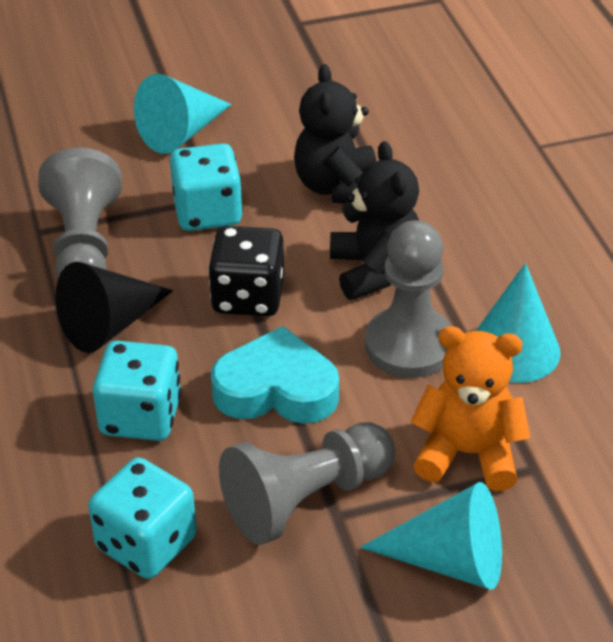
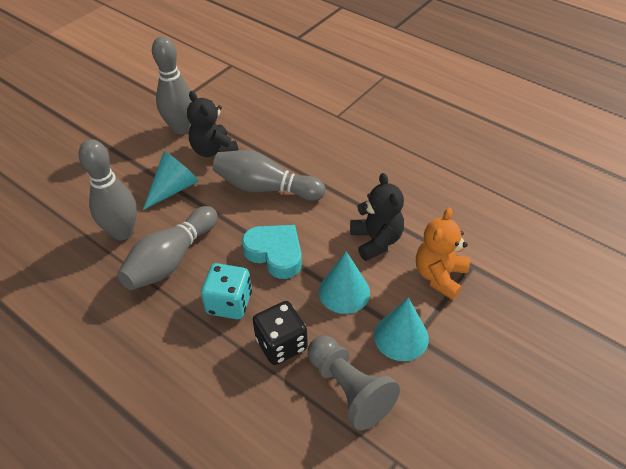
black cone: [55,262,173,353] = 1 -> none = 0
grey bowling pin: none = 0 -> [79,139,137,241] [117,206,218,290] [152,36,192,134] [213,150,325,201] = 4
grey pawn: [38,148,122,278] [219,422,395,545] [365,220,451,378] = 3 -> [308,336,400,430] = 1
turquoise dice: [88,457,197,579] [93,341,181,441] [170,143,243,231] = 3 -> [201,263,252,319] = 1

